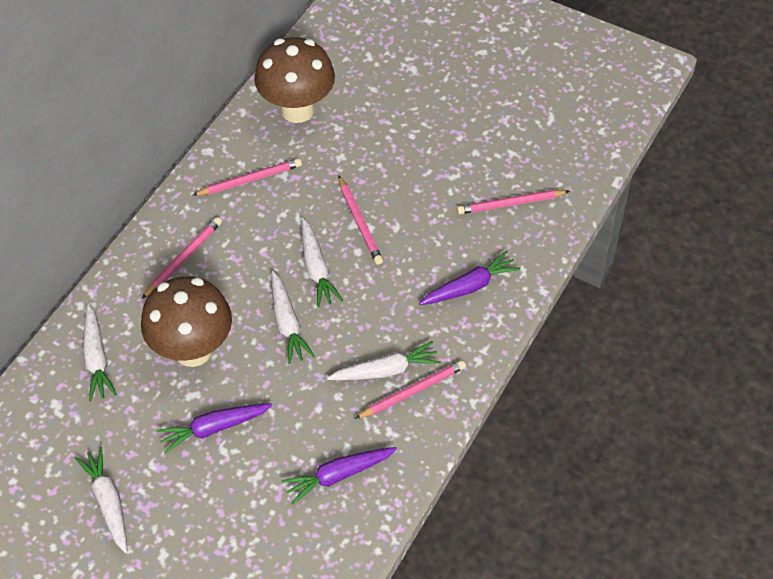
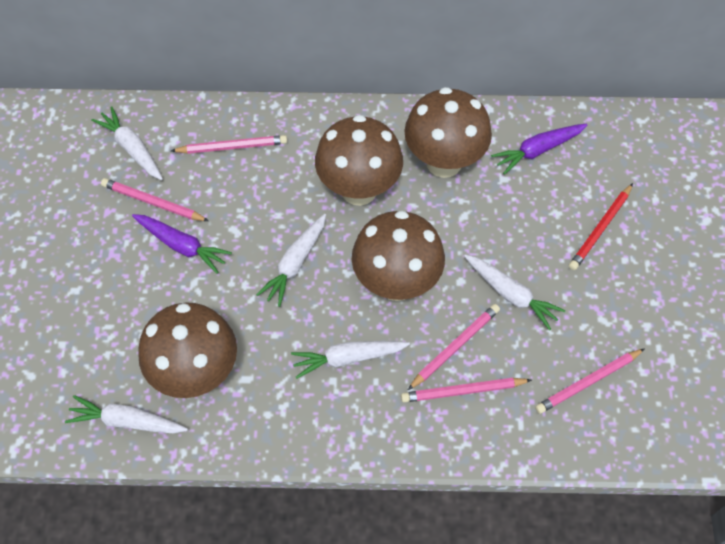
brown mushroom: [141,276,232,367] [254,37,335,123] = 2 -> [138,302,237,398] [315,115,403,206] [352,211,445,301] [405,87,492,178] = 4
purple carrot: [157,403,273,454] [282,447,397,504] [419,251,520,305] = 3 -> [132,214,232,274] [491,123,588,175] = 2
red pencil: none = 0 -> [569,183,633,270] = 1

